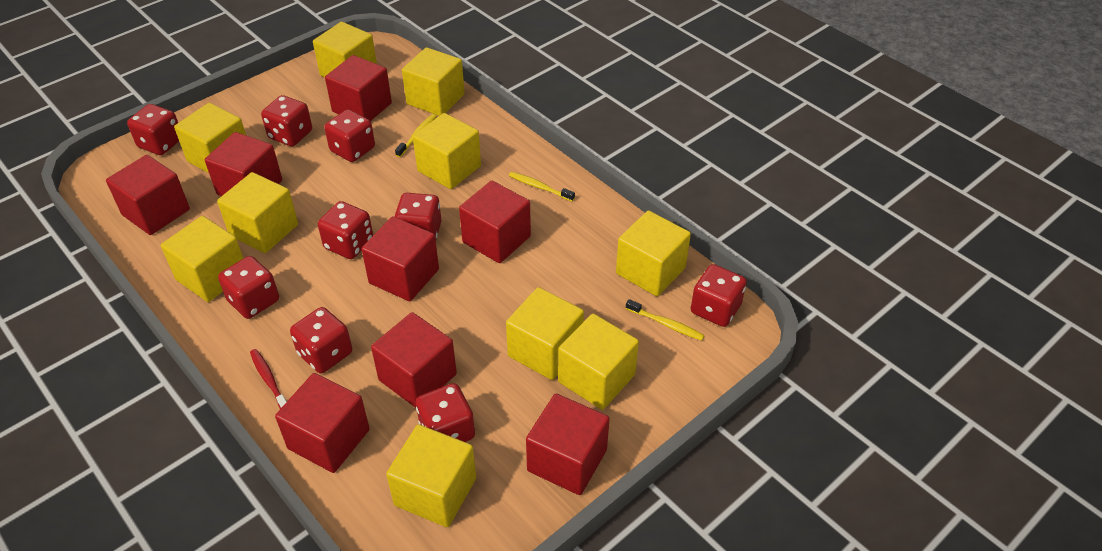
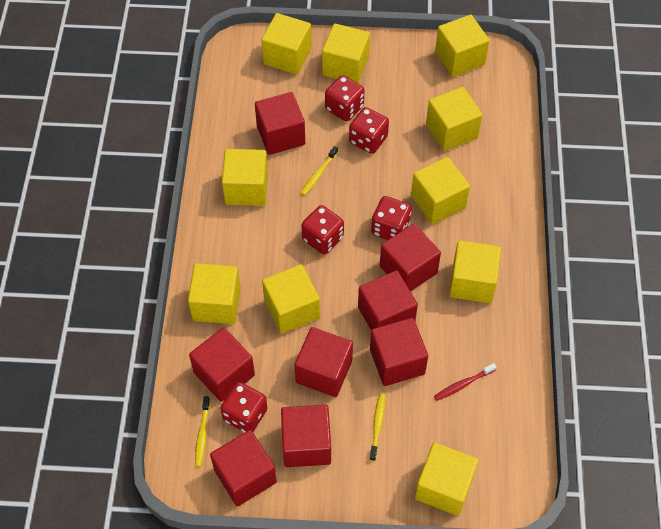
red dice: [127,104,179,155] [218,256,279,319] [261,95,312,146] [290,307,352,373] [318,201,373,259] [324,109,375,162] [394,193,442,240] [416,383,475,442] [691,264,747,327] = 9 -> [220,382,267,432] [301,205,344,255] [325,75,364,122] [349,107,389,154] [371,196,412,240] = 5

